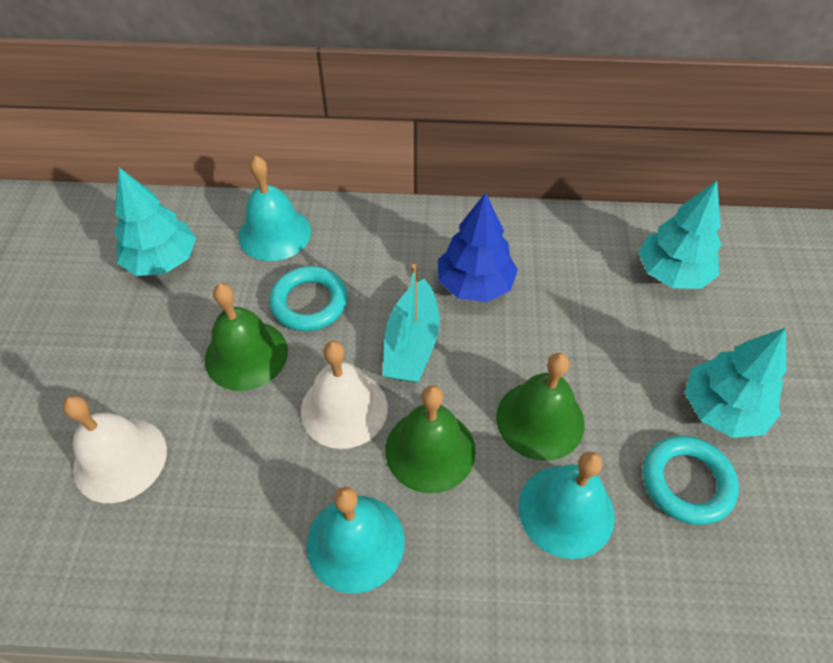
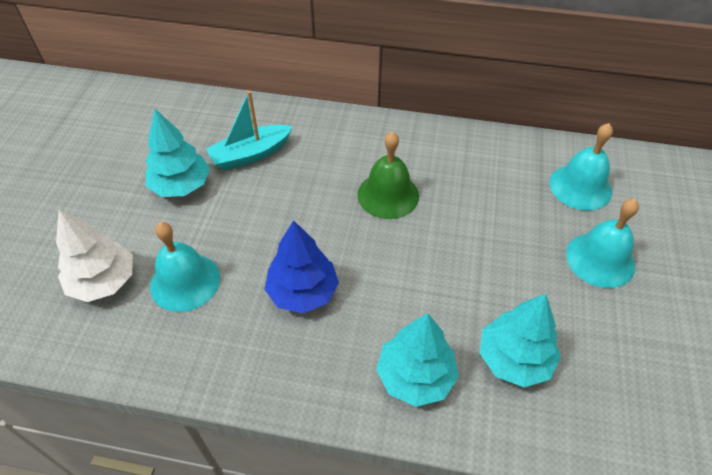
green bell: [205,283,288,391] [385,385,476,493] [496,353,584,461] = 3 -> [357,131,419,219] = 1
turquoise ring: [269,266,347,331] [643,436,739,525] = 2 -> none = 0
white bell: [63,395,167,503] [301,341,388,449] = 2 -> none = 0
white tree: none = 0 -> [56,209,133,302] = 1

